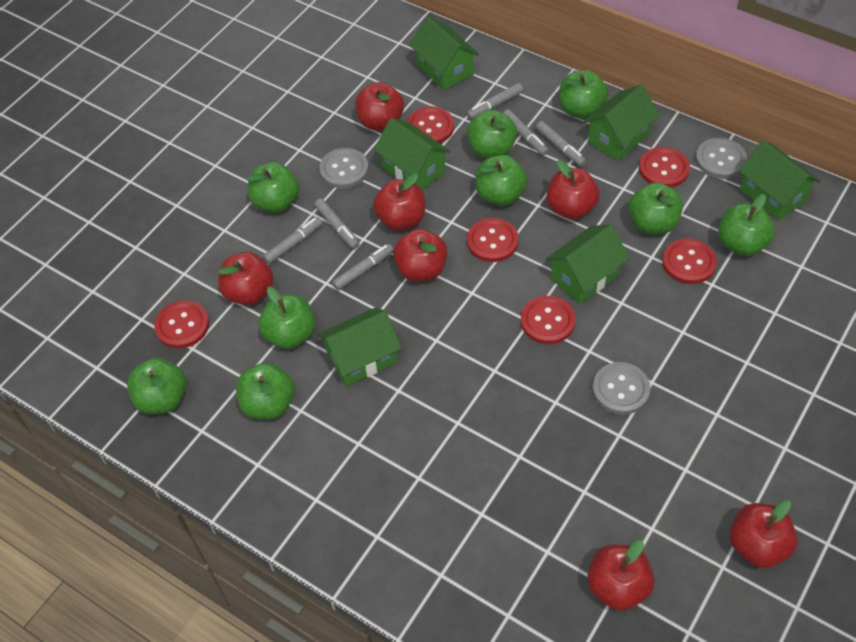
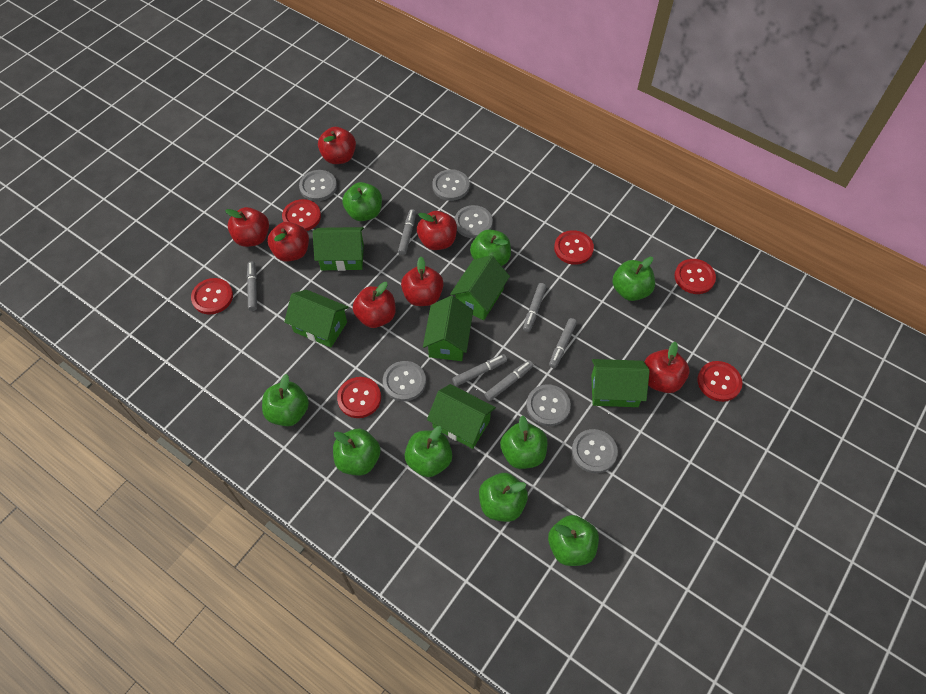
grey button: [319,148,369,188] [592,362,650,415] [696,138,747,179] = 3 -> [299,170,337,201] [383,361,426,401] [432,169,469,201] [454,205,493,238] [526,384,571,426] [572,429,618,473] = 6

